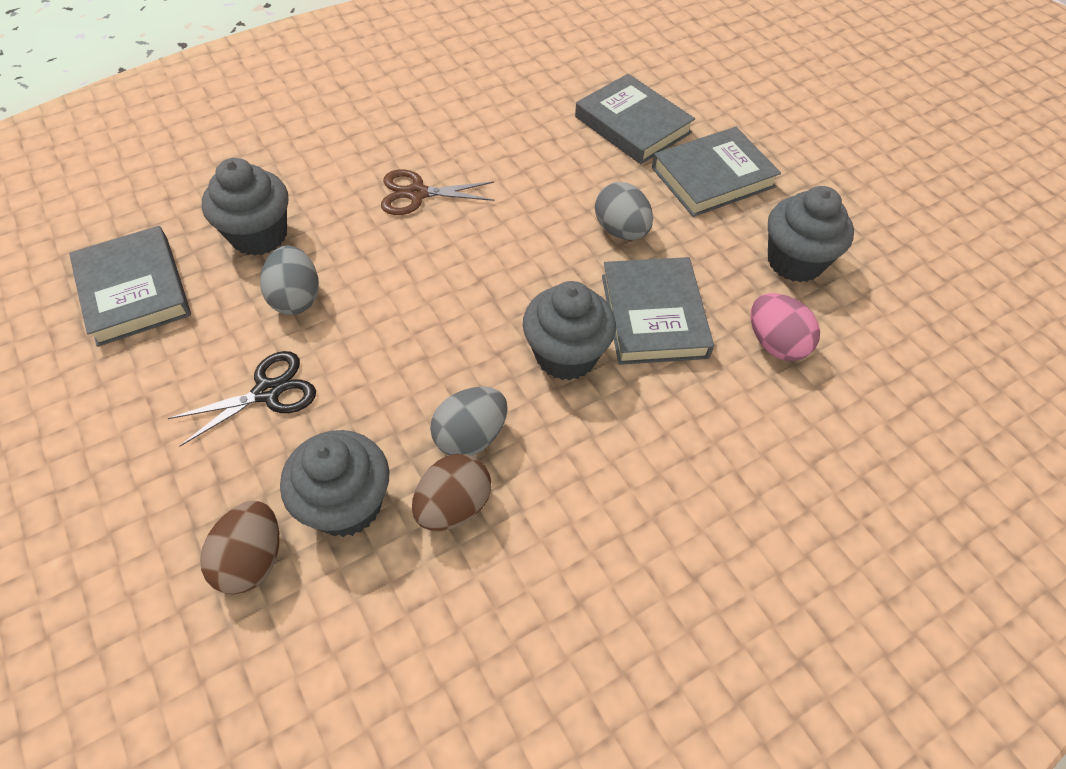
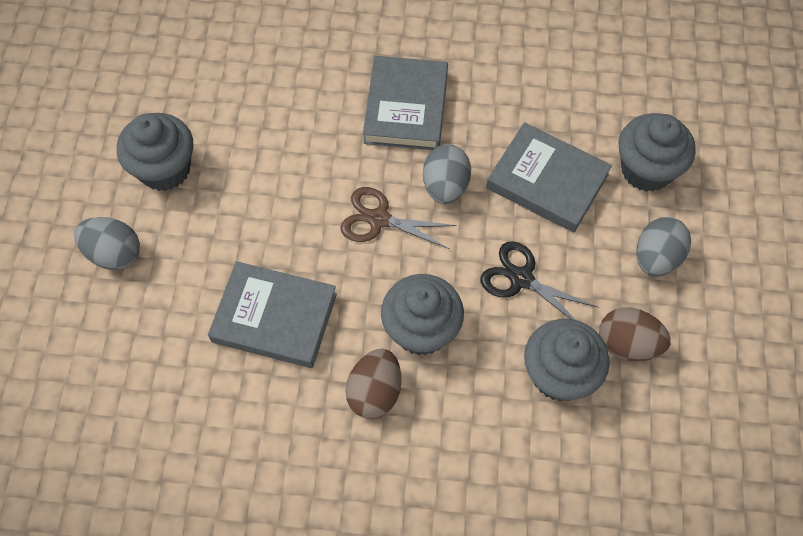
grey book: [69,226,191,347] [575,74,695,164] [602,257,714,365] [652,127,781,217] = 4 -> [208,261,337,368] [363,56,448,150] [486,122,612,233] = 3
pink egg: [751,293,820,361] = 1 -> none = 0

